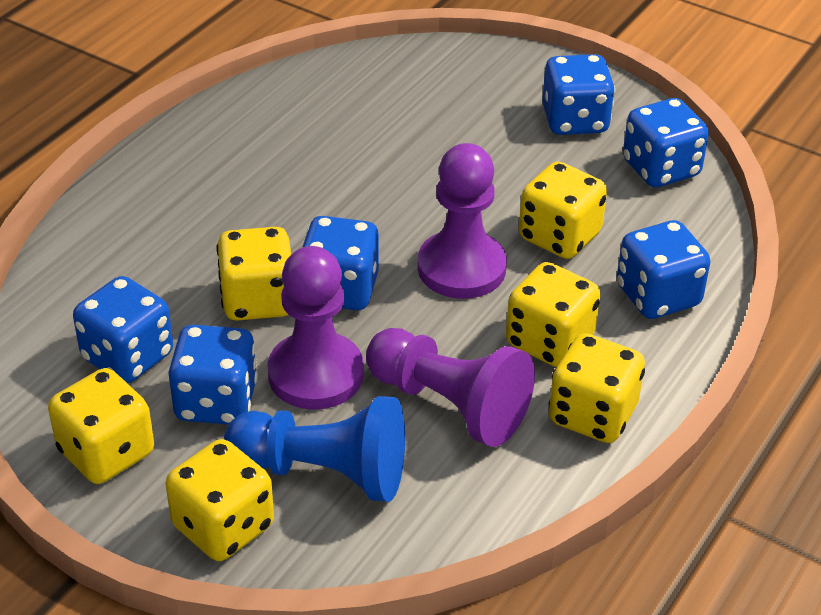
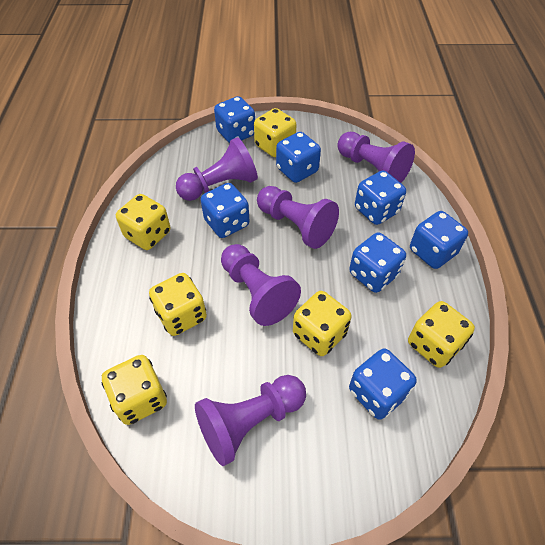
blue dice: [73,276,173,384] [168,325,258,425] [303,216,379,310] [542,54,615,135] [617,220,710,319] [623,98,709,187] = 6 -> [201,183,250,238] [214,96,255,143] [276,132,321,183] [349,232,406,293] [349,349,417,420] [355,171,406,225] [410,211,468,269] = 7
blue pawn: [224,396,405,502] = 1 -> none = 0
purple pawn: [267,246,364,410] [366,328,535,447] [417,143,507,299] = 3 -> [176,137,258,201] [195,375,306,466] [221,244,301,326] [257,186,339,249] [337,132,415,183] = 5

